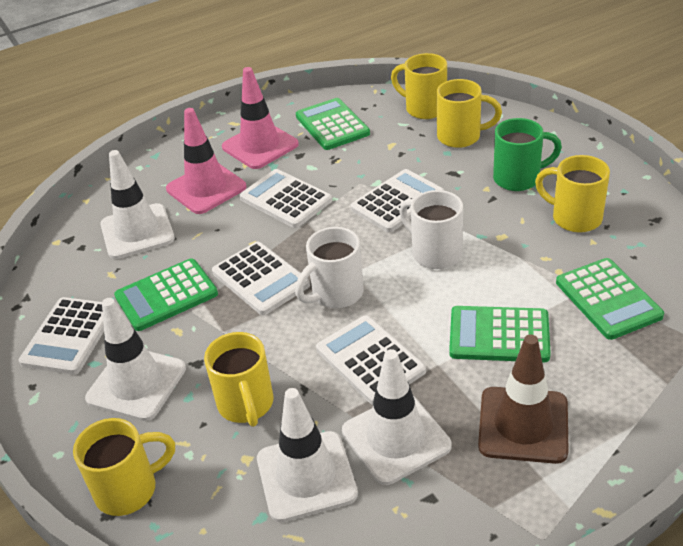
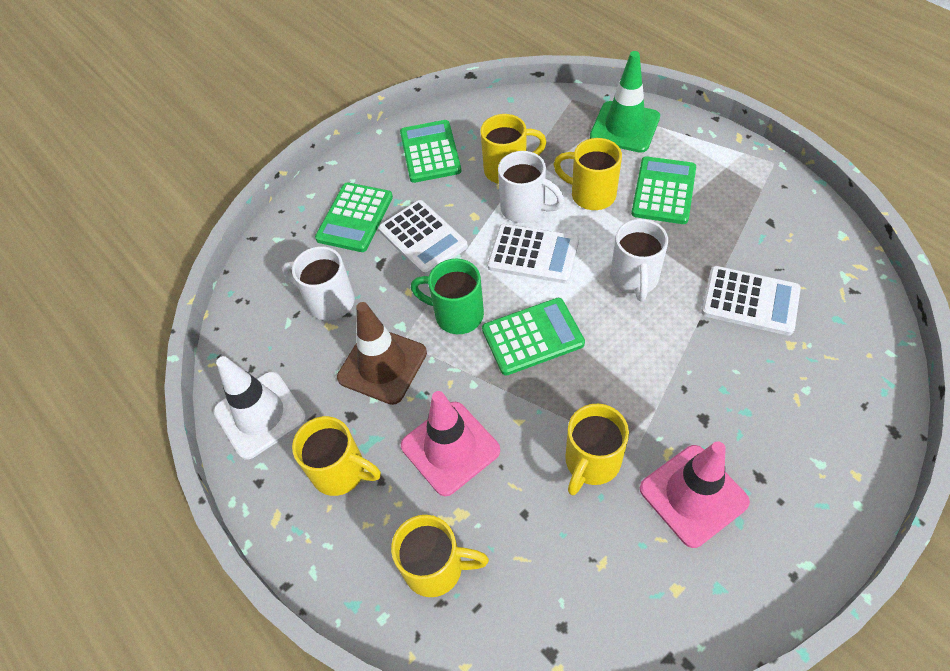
green traffic cone: none = 0 -> [590,51,660,153] = 1
white calculator: [19,297,104,375] [212,242,310,315] [240,169,332,228] [316,315,426,405] [351,169,445,233] = 5 -> [379,200,468,276] [487,224,579,283] [701,266,801,336] = 3
white mug: [295,227,364,308] [399,190,463,269] = 2 -> [282,246,355,321] [498,151,564,223] [611,219,668,301] = 3
white traffic cone: [85,298,186,421] [100,150,175,259] [257,388,358,522] [342,349,452,485] = 4 -> [213,356,306,460] = 1

